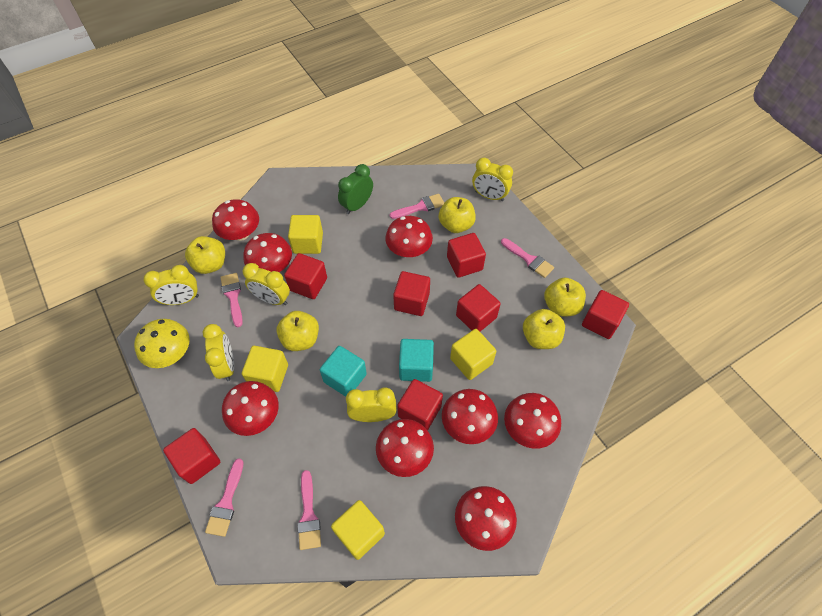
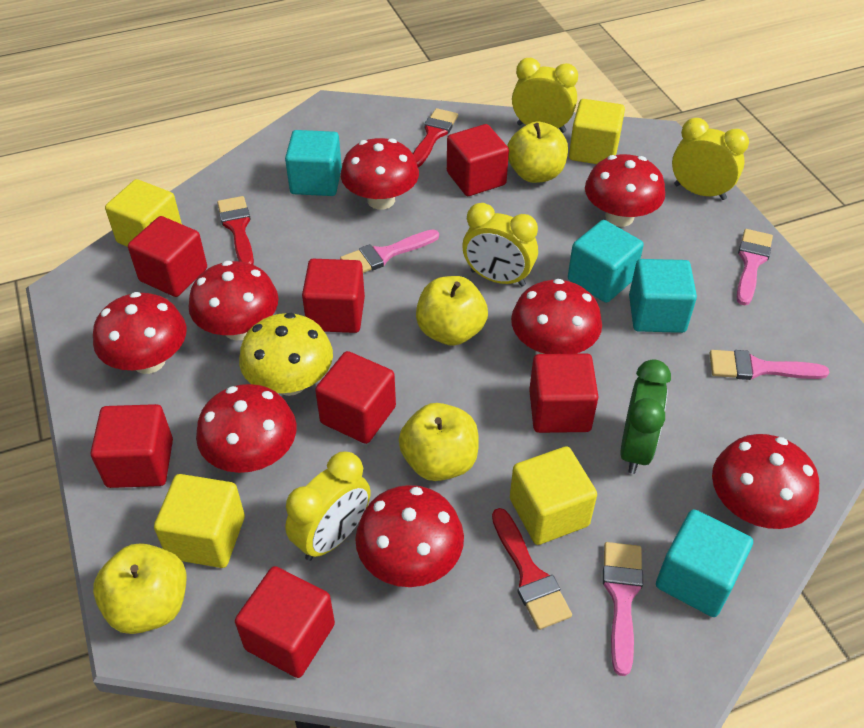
pink brush: [205,458,244,537] [220,273,243,327] [297,470,321,550] [389,194,444,219] [501,238,554,278] = 5 -> [340,230,439,273] [603,542,643,676] [710,350,829,380] [737,229,773,305] = 4
red brush: none = 0 -> [217,196,254,265] [413,108,458,167] [492,508,572,630] = 3
turquoise cube: [320,346,367,397] [399,339,434,382] = 2 -> [285,130,342,196] [568,220,644,303] [629,259,697,333] [656,509,753,617] = 4
yellow apple: [185,236,225,274] [276,311,319,351] [439,197,476,233] [523,309,565,349] [544,277,586,317] = 5 -> [93,543,187,634] [399,403,479,481] [416,276,488,346] [507,122,568,183] = 4
yellow clock: [144,265,199,305] [203,324,234,381] [243,263,290,305] [346,387,397,422] [472,158,513,201] = 5 -> [285,451,371,561] [462,203,538,287] [512,58,578,133] [672,118,749,200] = 4

